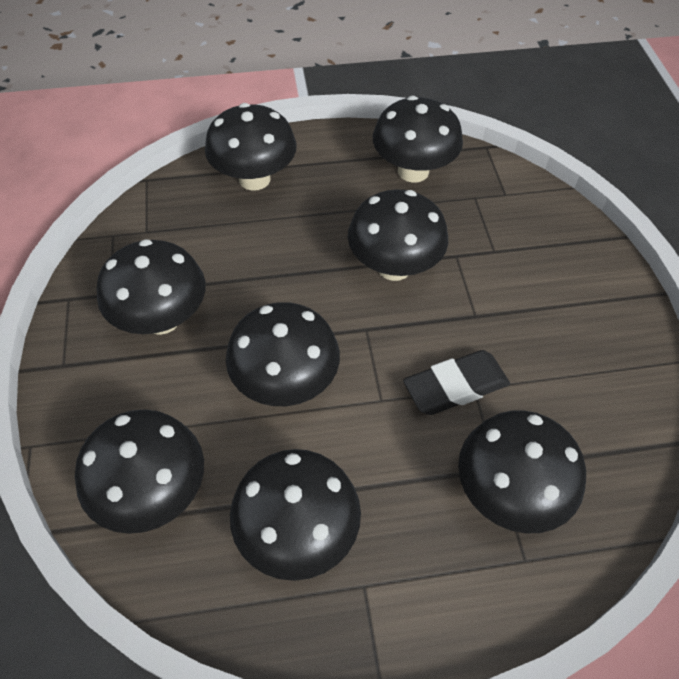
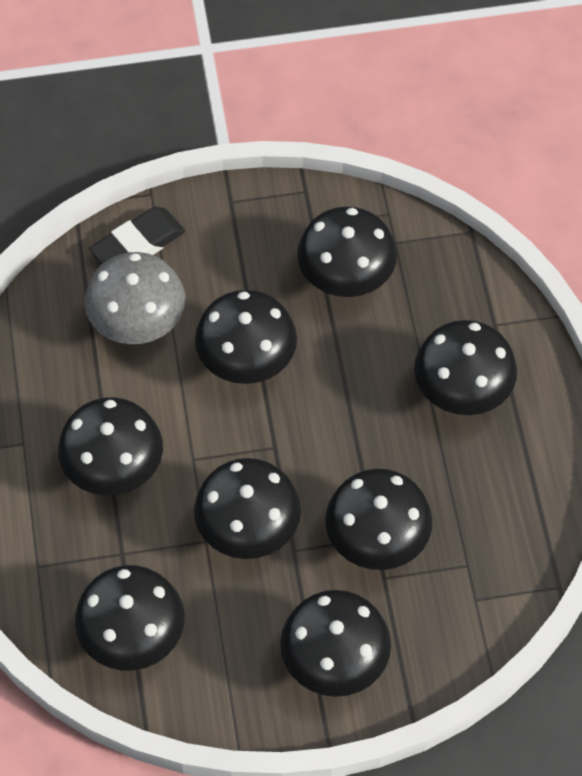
grey mushroom: none = 0 -> [85,252,185,344] = 1

